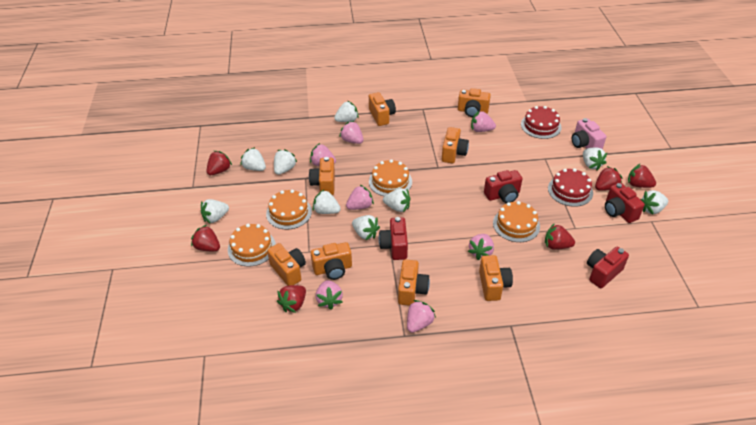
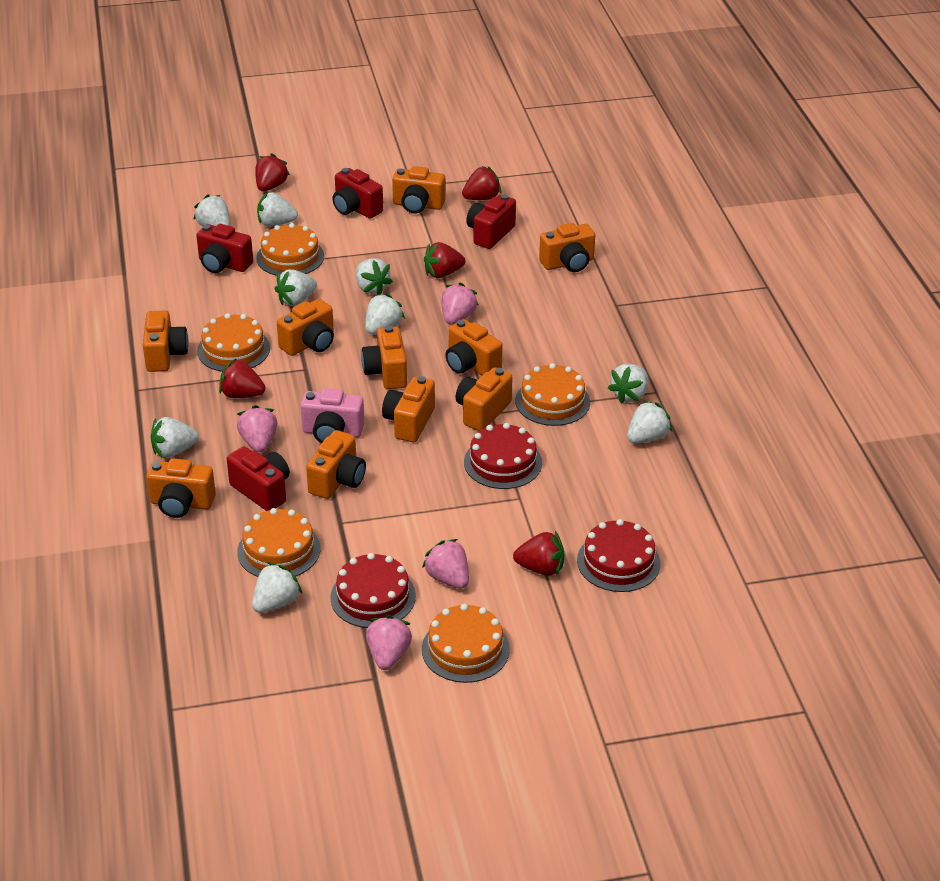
orange cake: [228,224,276,266] [266,189,312,229] [369,159,412,196] [493,201,540,242] = 4 -> [197,313,270,372] [237,508,321,577] [256,223,324,276] [422,604,510,683] [515,363,590,426] = 5
orange camera: [267,243,306,286] [309,157,335,195] [311,242,352,280] [369,92,396,126] [398,259,430,306] [442,127,469,163] [458,88,491,117] [479,255,513,301] = 8 -> [143,311,189,372] [146,459,216,518] [277,299,334,356] [306,430,366,499] [361,325,407,389] [382,376,435,442] [392,166,445,213] [445,319,503,376] [456,367,513,431] [539,223,595,272] = 10
pink strawberry: [310,143,336,166] [316,280,343,310] [339,121,363,144] [346,185,374,210] [407,300,436,333] [468,234,494,260] [471,111,496,132] = 7 -> [237,405,277,452] [366,615,412,670] [422,539,469,589] [442,283,479,325] = 4
red cake: [521,106,561,139] [548,168,593,207] = 2 -> [330,553,416,628] [464,423,542,489] [577,519,660,592] = 3
red strawberry: [191,225,220,251] [207,151,232,175] [277,285,306,313] [545,223,575,250] [595,166,622,191] [628,163,656,188] = 6 -> [219,358,265,398] [255,153,290,191] [424,242,465,278] [462,166,501,200] [513,531,564,576] = 5

